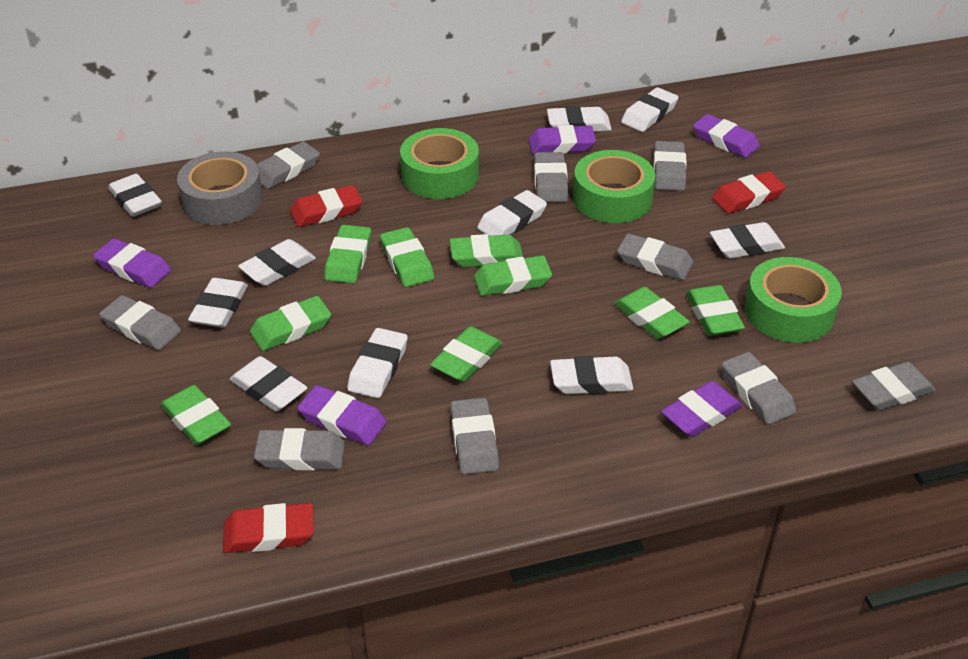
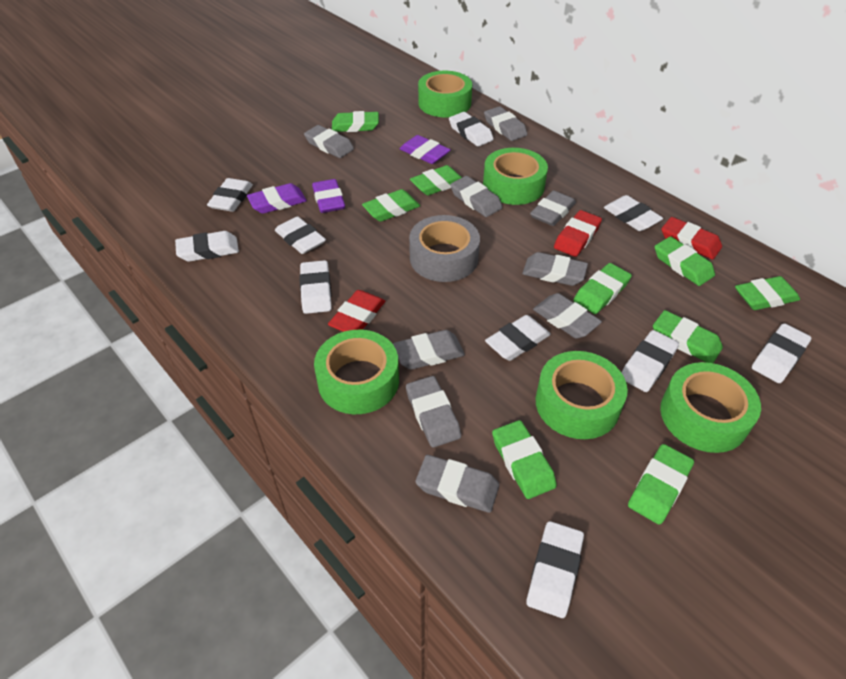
green tape: [400,128,479,199] [573,150,656,223] [745,257,842,343] = 3 -> [314,330,399,414] [418,71,472,117] [483,148,548,205] [536,351,628,439] [660,362,761,453] = 5
purple eraser: [93,238,171,288] [297,385,387,445] [529,125,596,154] [661,381,743,437] [693,114,760,158] = 5 -> [247,183,307,214] [312,179,345,213] [399,135,451,164] = 3

